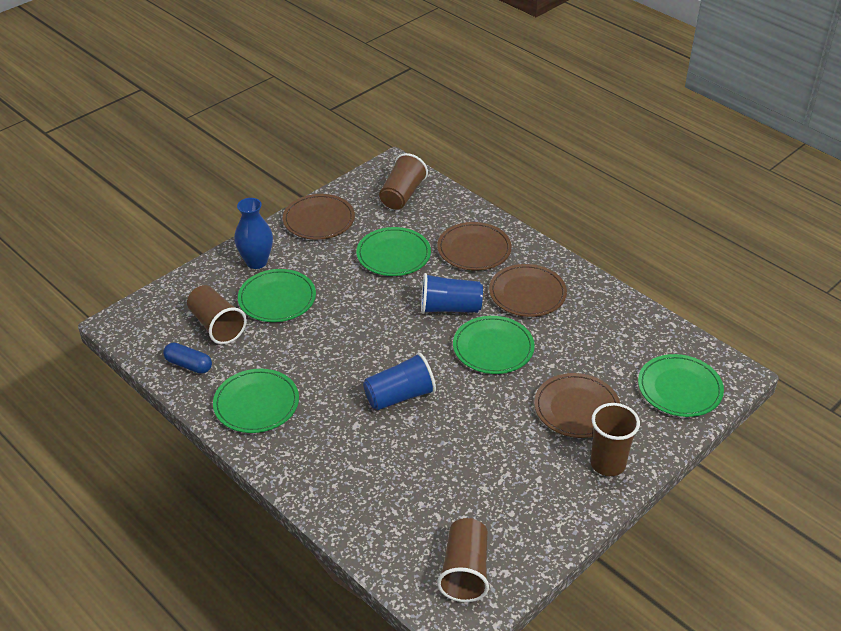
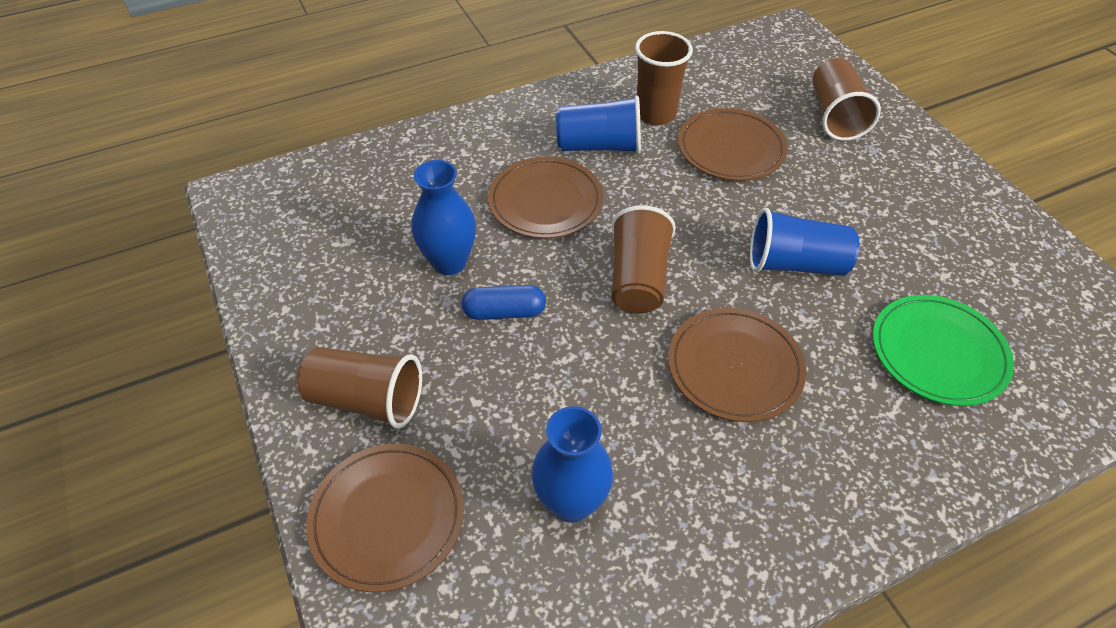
blue vase: [234,198,273,269] = 1 -> [412,160,476,275] [531,406,613,523] = 2
green plate: [213,369,299,433] [238,269,316,322] [356,227,431,276] [453,316,535,374] [638,354,724,417] = 5 -> [873,295,1014,406] = 1

